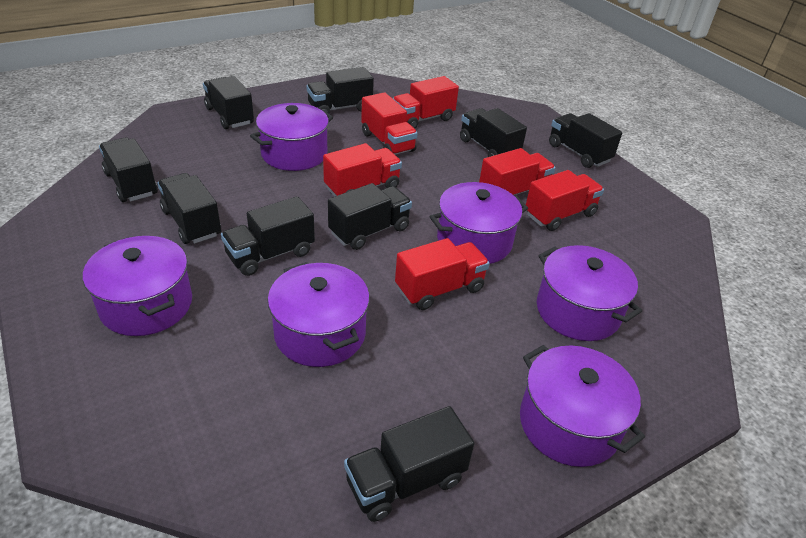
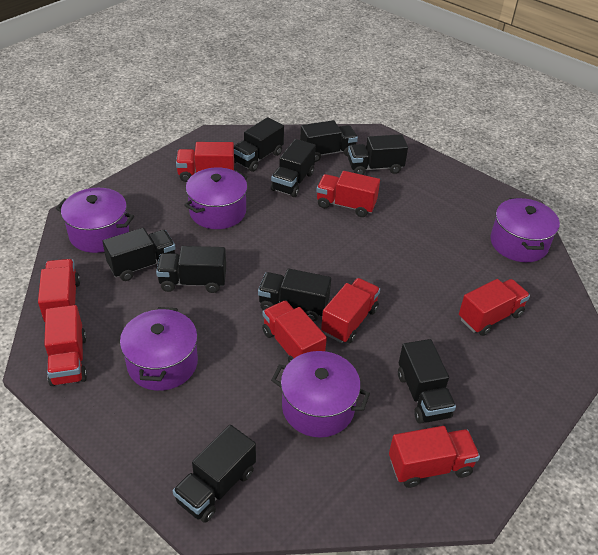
purple pot: [83,236,192,336] [250,103,333,171] [268,262,369,367] [429,182,528,264] [520,345,645,467] [537,245,642,341] = 6 -> [56,188,134,253] [120,307,198,391] [184,167,248,229] [271,351,370,438] [490,198,560,262] = 5
red truck: [323,143,402,197] [361,92,418,155] [392,76,459,128] [395,238,490,310] [479,148,556,195] [526,170,604,231] = 6 -> [38,259,80,322] [44,305,87,386] [176,142,234,182] [262,300,327,362] [316,171,380,217] [321,278,380,343] [389,426,480,488] [459,279,530,336] = 8

